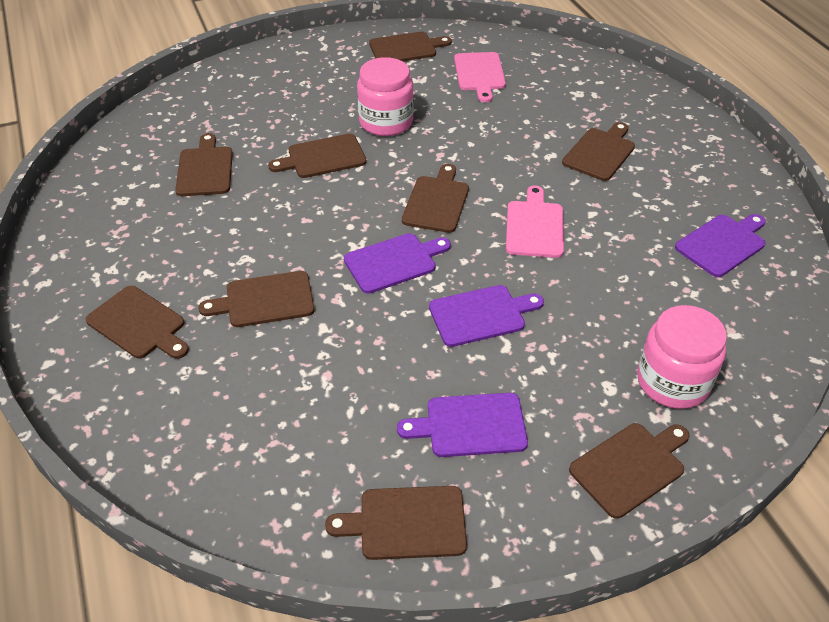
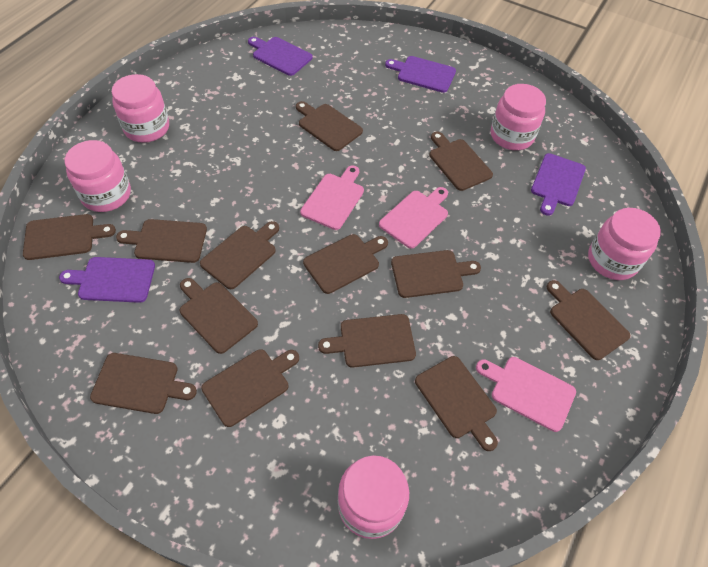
brown cutting board: [86,286,189,359] [175,133,233,196] [198,271,315,327] [268,134,367,178] [325,486,467,560] [369,32,452,61] [402,164,469,233] [562,122,635,181] [569,423,690,519] = 9 -> [23,214,116,260] [90,353,197,414] [116,219,207,263] [179,278,258,354] [200,221,279,289] [201,349,299,427] [296,101,363,151] [303,234,388,294] [318,314,416,368] [391,250,481,298] [415,356,498,451] [429,132,493,191] [547,280,630,360] = 13
pink cutting board: [454,52,506,102] [506,185,564,258] = 2 -> [300,165,364,230] [379,187,448,249] [476,357,576,432] = 3
pink jar: [357,57,414,136] [637,305,727,409] = 2 -> [65,140,131,212] [112,74,169,143] [338,455,409,539] [491,84,546,150] [588,208,661,280] = 5

